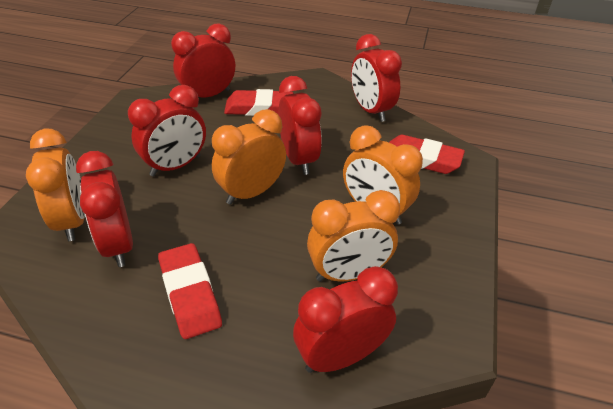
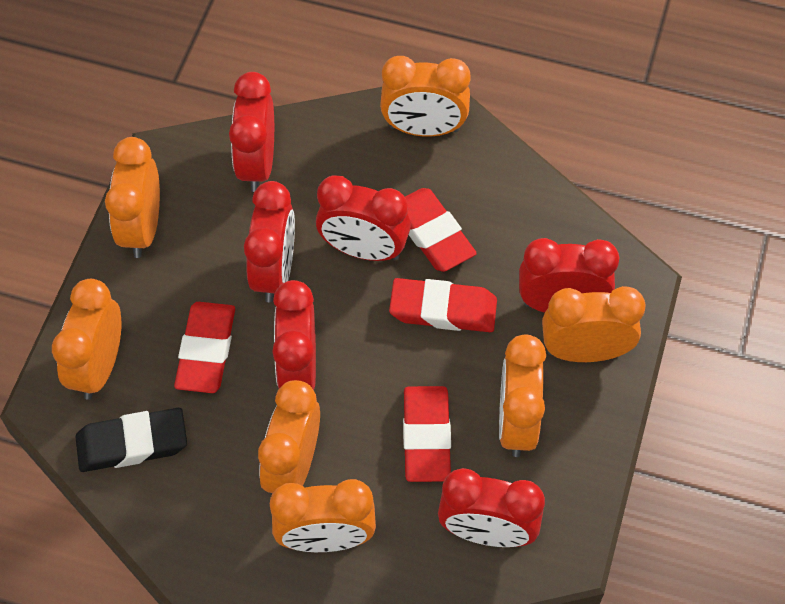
black eraser: none = 0 -> [76,408,187,472] = 1
orange clock: [26,128,85,241] [212,109,286,205] [307,190,400,282] [343,125,423,225] = 4 -> [52,279,121,400] [105,137,160,258] [258,380,320,493] [270,479,376,552] [380,56,471,136] [499,335,546,457] [542,286,645,362] = 7
red eraser: [158,243,222,339] [224,89,293,116] [389,135,465,174] = 3 -> [174,302,235,393] [389,278,497,332] [403,386,451,482] [405,188,477,272] = 4

